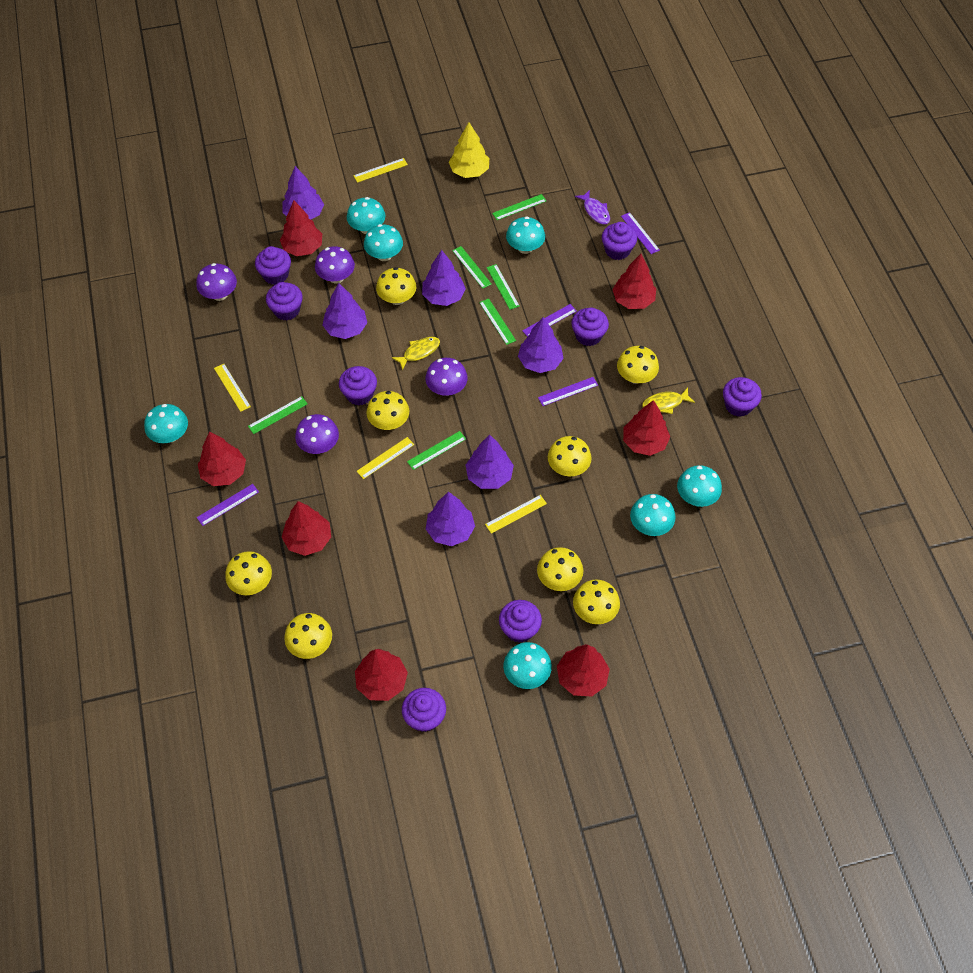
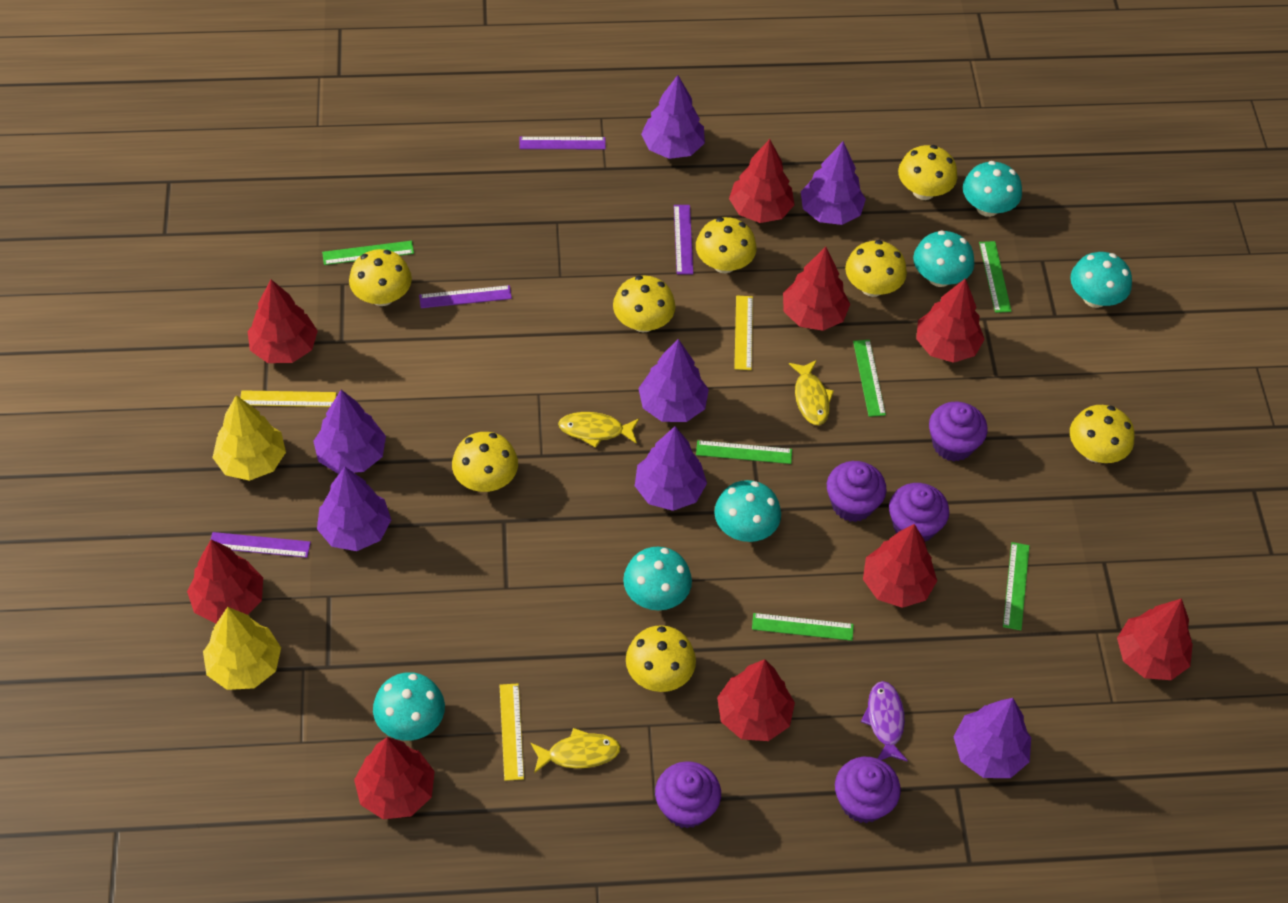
purple cupcake: [255,246,291,285] [266,282,303,320] [339,366,377,405] [402,688,446,732] [499,600,542,643] [571,308,609,346] [602,222,637,260] [723,377,762,417] = 8 -> [655,761,721,829] [827,461,886,522] [835,757,901,823] [889,483,949,542] [929,402,988,462] = 5
purple mushroom: [196,263,237,301] [295,414,339,454] [315,246,355,284] [425,358,468,396] = 4 -> none = 0
purple tree: [282,166,324,219] [322,283,367,339] [422,250,466,306] [426,492,475,546] [466,435,514,489] [518,317,564,373] = 6 -> [313,390,386,474] [317,467,391,551] [635,426,707,511] [638,339,709,422] [641,75,705,159] [801,142,866,225] [953,698,1031,778] = 7
red tree: [198,431,246,486] [280,200,322,256] [282,501,331,556] [355,649,408,701] [557,644,610,696] [612,254,656,309] [623,400,670,456] = 7 -> [187,539,263,624] [247,279,318,363] [354,737,435,819] [717,659,795,741] [729,139,795,223] [783,247,850,331] [863,524,937,608] [916,278,985,363] [1117,598,1193,680] = 9
turquoise mushroom: [144,404,188,443] [347,197,385,234] [364,224,403,261] [503,642,552,689] [506,216,545,254] [630,494,675,536] [677,465,722,507] = 7 -> [373,672,445,741] [623,547,692,610] [714,480,781,542] [913,231,974,287] [963,161,1022,217] [1070,252,1132,308] = 6
yellow fish: [392,337,440,371] [642,388,695,414] = 2 -> [531,728,621,773] [558,412,639,448] [789,360,834,425] = 3
yellow ruler: [214,364,251,412] [353,158,408,183] [356,437,414,479] [485,495,547,534] = 4 -> [240,390,336,407] [499,684,524,781] [734,295,753,370] = 3
yellow tree: [449,122,489,178] = 1 -> [203,607,281,690] [212,395,286,481] = 2

